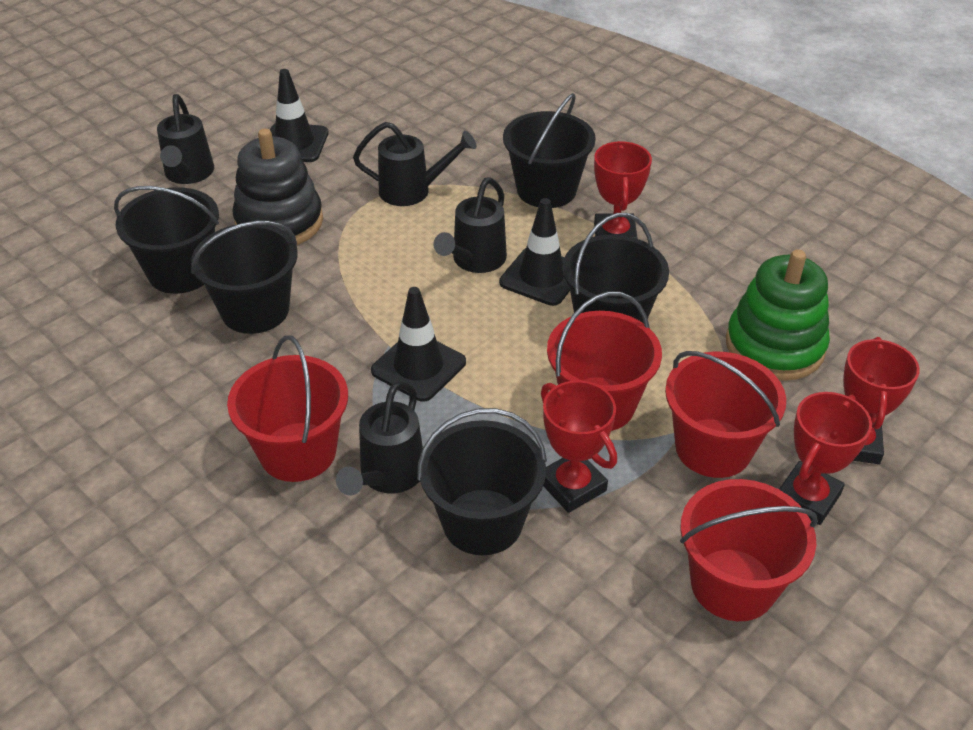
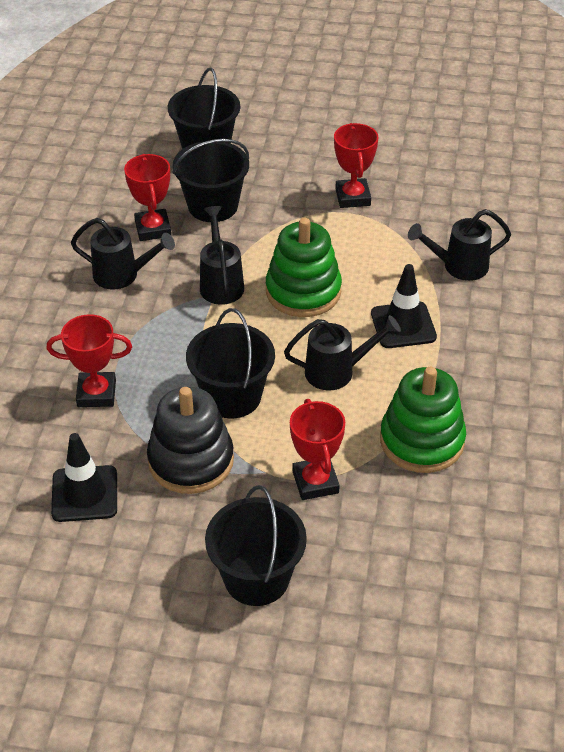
black bucket: [114,186,219,294] [191,221,298,334] [417,408,547,555] [503,93,596,208] [562,213,669,324] = 5 -> [168,67,240,149] [172,139,249,222] [186,308,275,419] [205,485,307,606] = 4
black traffic cone: [270,69,329,162] [371,287,466,402] [499,198,570,306] = 3 -> [51,433,117,522] [371,264,437,348] = 2
green stacking toy: [726,249,830,381] = 1 -> [266,218,342,317] [380,367,466,473] = 2
red bucket: [227,335,348,482] [547,291,662,431] [665,351,786,478] [680,479,818,621] = 4 -> none = 0

